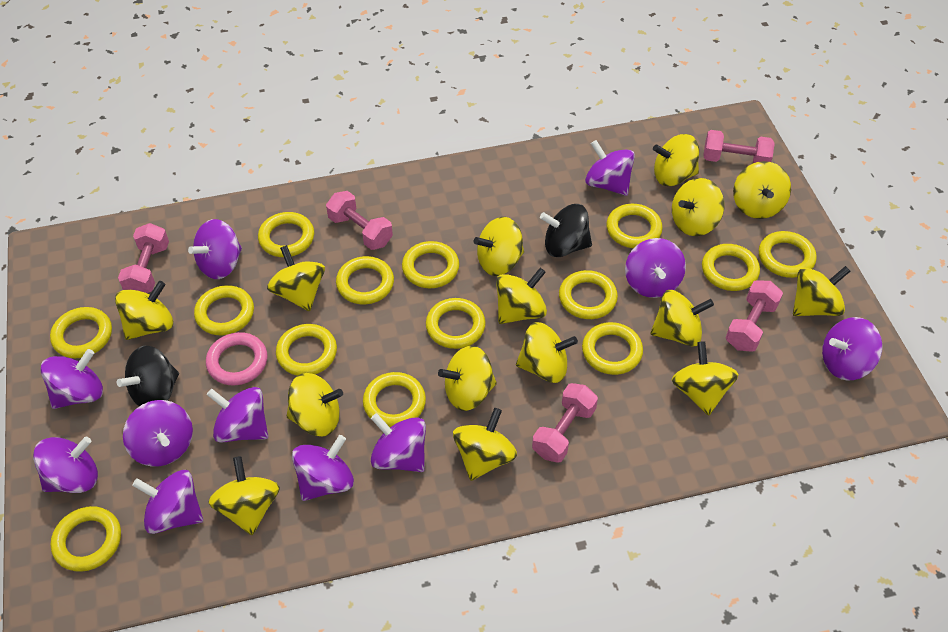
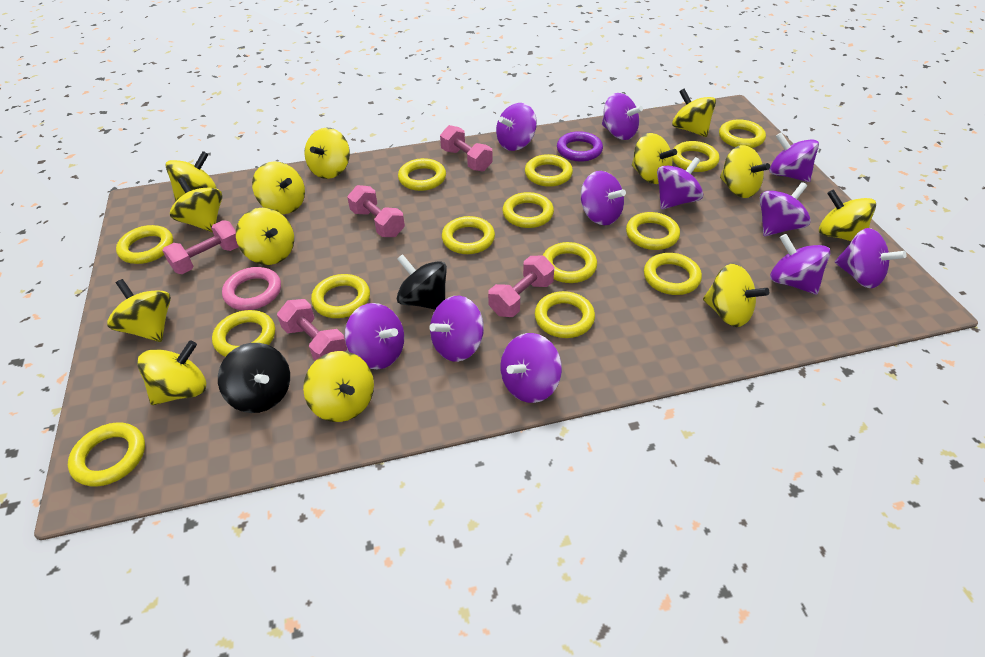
purple ring: none = 0 -> [557,131,603,162] = 1
yellow spinning top: [115,281,173,340] [209,456,280,535] [267,245,325,311] [287,373,343,437] [438,346,497,411] [453,408,517,481] [474,217,524,276] [496,268,547,324] [516,322,578,383] [650,290,714,347] [653,134,699,186] [672,178,725,236] [672,341,738,416] [733,161,791,219] [793,266,850,316] = 15 -> [107,279,171,342] [137,340,206,405] [166,151,217,201] [170,177,222,232] [236,208,294,265] [252,161,305,214] [303,351,374,422] [304,128,350,179] [632,133,677,184] [672,89,716,137] [703,264,769,327] [720,145,770,198] [819,189,876,241] = 13

